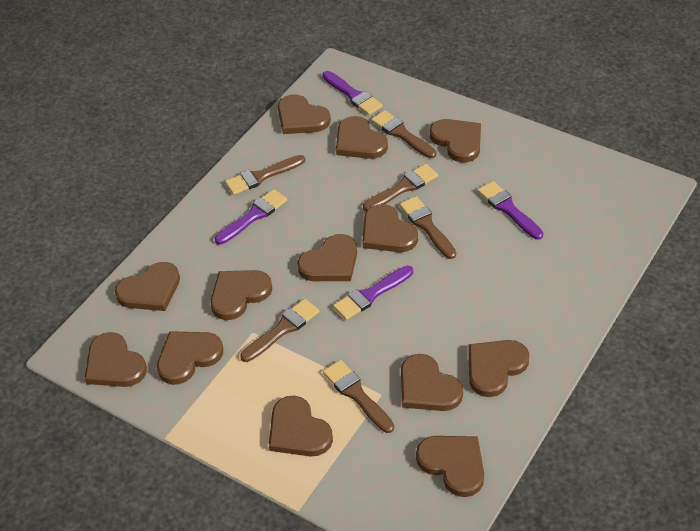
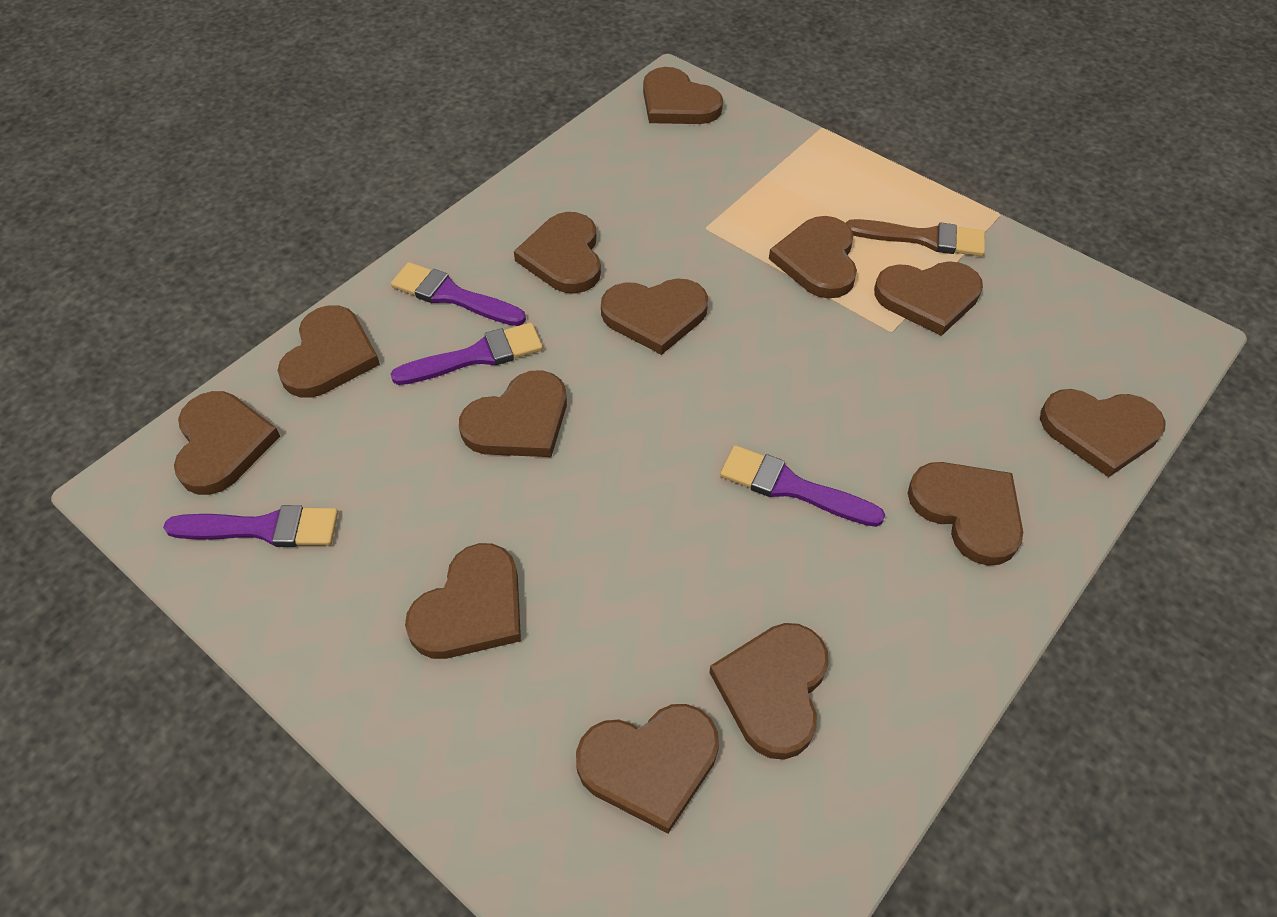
brown brush: [225,155,305,195] [240,299,320,362] [323,360,394,433] [363,164,438,211] [371,110,436,158] [399,196,456,259] = 6 -> [846,219,985,256] = 1

